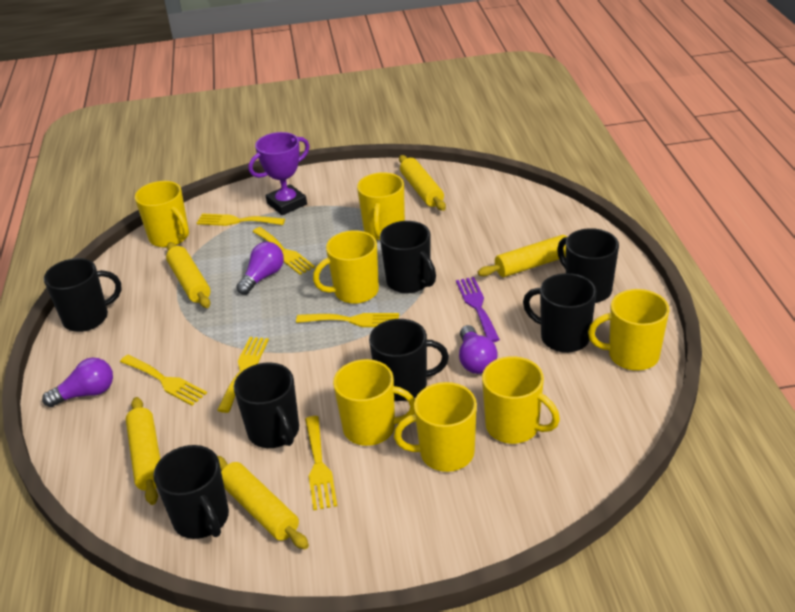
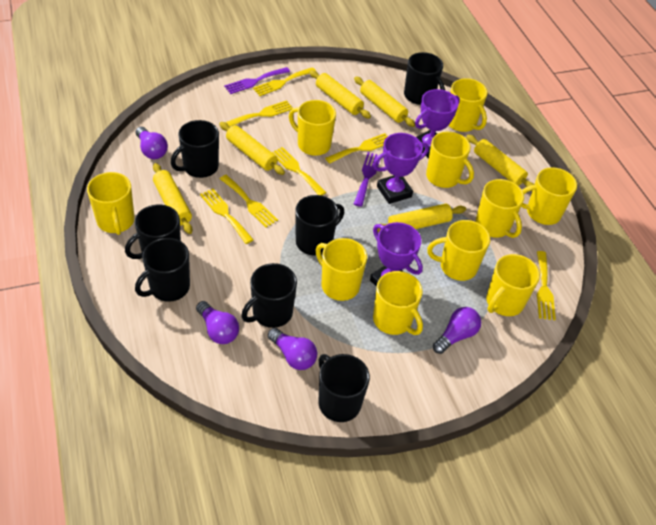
purple fork: [456,277,500,342] = 1 -> [224,67,290,94] [354,152,380,207] = 2
purple light bulb: [42,358,113,407] [236,242,284,295] [459,325,498,374] = 3 -> [136,127,168,159] [196,301,239,344] [268,328,317,370] [433,307,481,354] = 4
purple trophy: [248,132,310,215] = 1 -> [370,222,423,287] [373,133,429,204] [415,89,460,158] = 3
yellow fork: [120,355,207,406] [197,213,285,226] [217,337,269,413] [252,227,315,275] [296,313,399,327] [305,416,337,510] = 6 -> [200,188,254,244] [220,175,278,227] [226,100,293,127] [253,67,316,96] [272,147,327,195] [325,133,388,164] [537,251,556,320] = 7
yellow mug: [135,181,189,248] [313,230,379,304] [333,359,415,446] [357,172,405,240] [394,382,477,472] [482,356,560,444] [588,289,669,371] = 7 -> [87,172,135,235] [289,100,336,156] [316,238,367,301] [373,271,423,335] [426,131,474,188] [427,220,490,281] [448,78,488,132] [475,179,524,238] [486,254,540,316] [521,167,577,225] = 10
yellow rolling pin: [126,397,160,505] [166,242,210,308] [217,456,309,549] [399,155,446,211] [478,235,567,277] = 5 -> [153,163,192,234] [219,122,285,175] [309,70,371,119] [354,77,415,127] [373,204,466,232] [466,134,534,191] = 6

